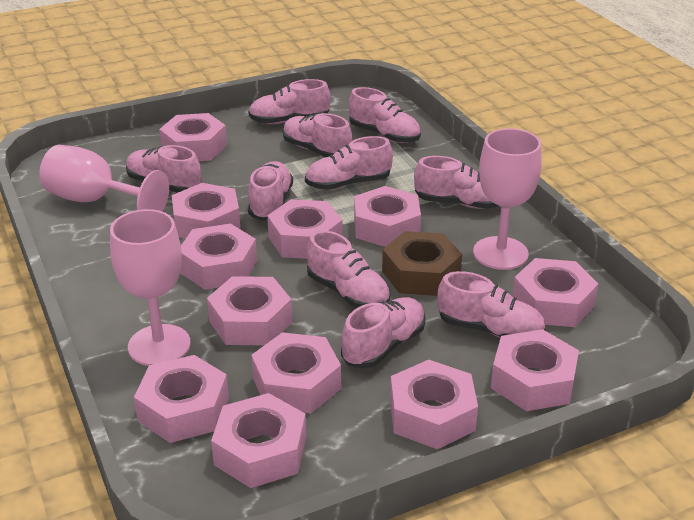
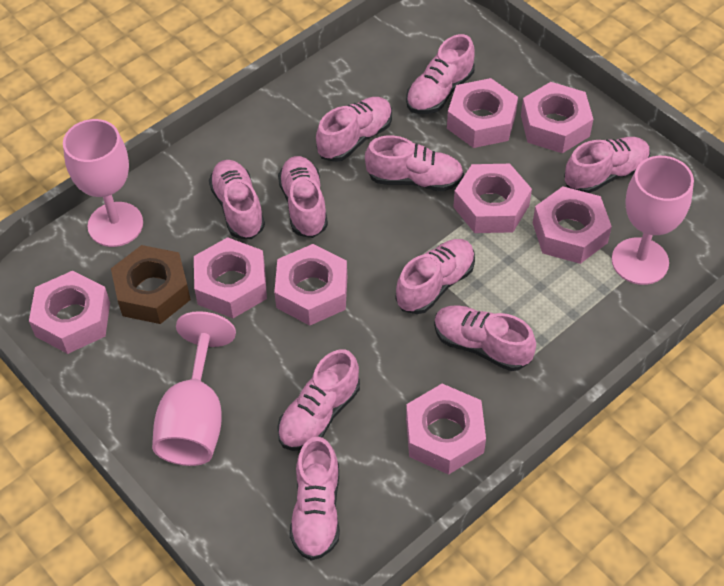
pink nut: [134,355,229,443] [159,113,227,161] [172,183,241,239] [180,224,257,290] [207,276,292,345] [211,393,306,488] [251,332,341,413] [267,199,342,259] [354,186,421,247] [390,360,478,449] [491,329,579,411] [512,258,598,327] = 12 -> [29,271,110,354] [194,237,267,318] [274,244,347,326] [406,384,486,475] [447,78,518,148] [453,164,532,233] [521,82,593,153] [533,186,612,264] = 8

